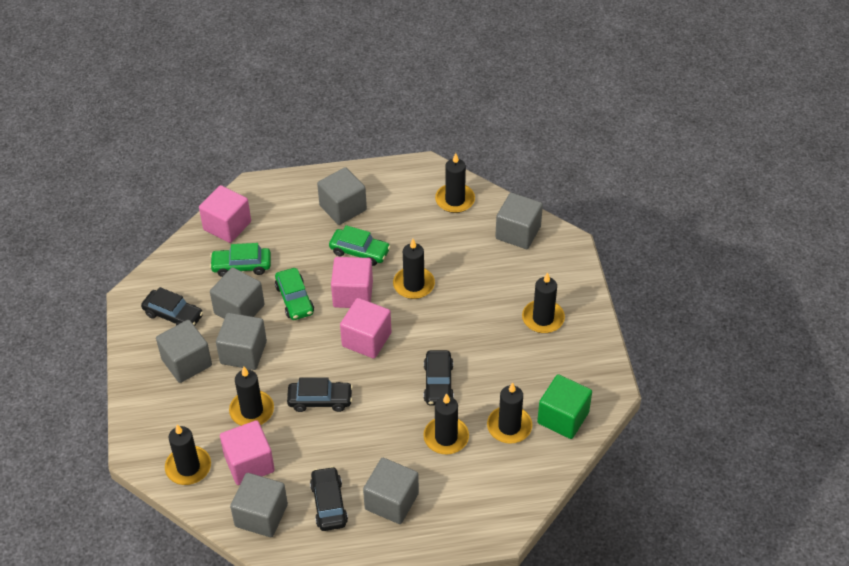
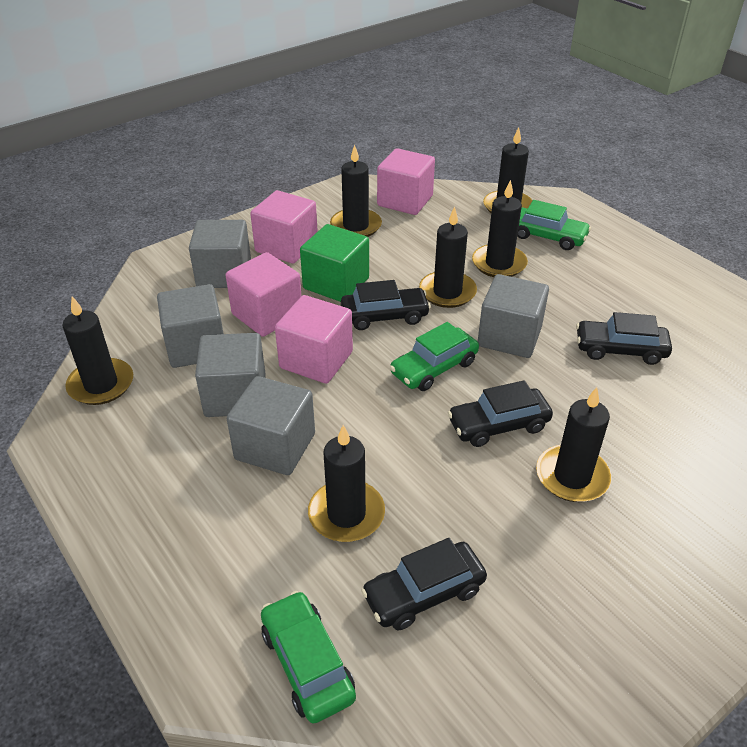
grey cube: [156,320,212,383] [210,268,265,319] [216,313,267,370] [230,473,288,537] [317,167,367,225] [363,458,419,524] [495,193,543,249] = 7 -> [157,284,224,368] [189,220,251,288] [195,333,266,417] [227,376,315,475] [478,274,549,358] = 5

